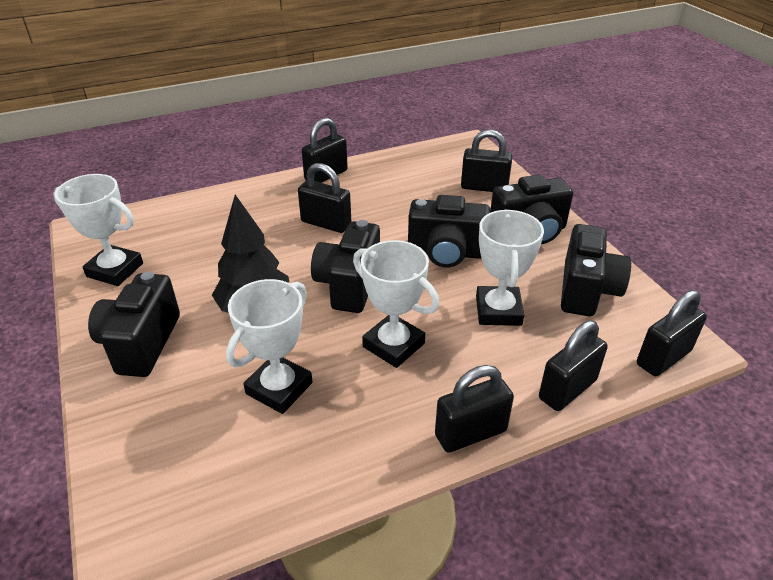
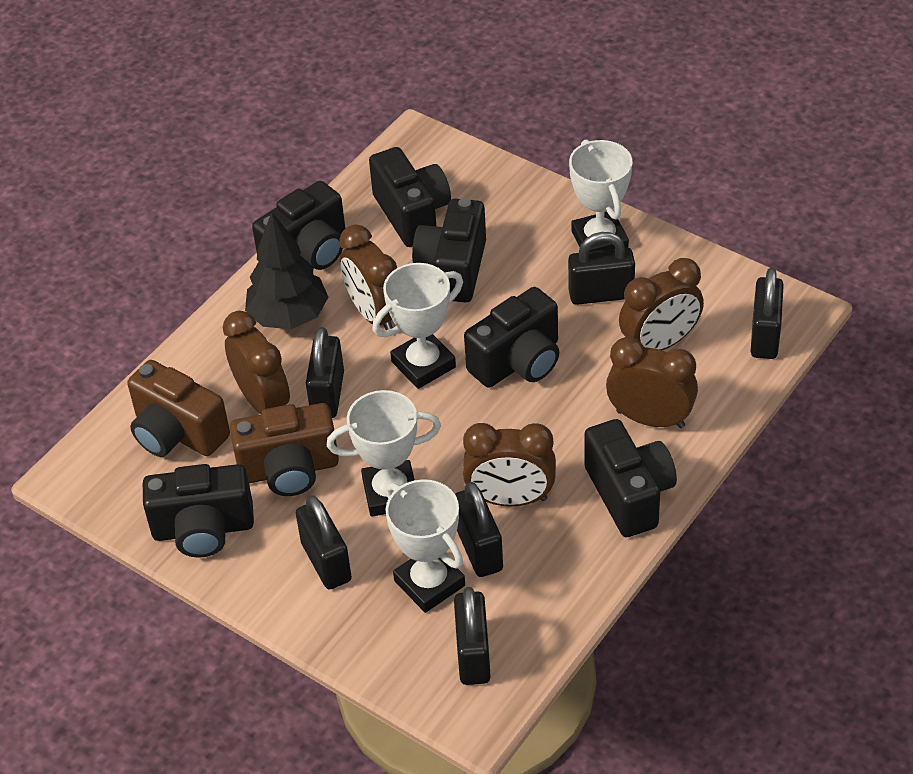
black camera: [88,272,180,377] [311,220,380,313] [408,195,491,267] [490,175,573,244] [561,224,631,316] = 5 -> [143,464,254,558] [252,181,345,270] [369,147,451,247] [412,198,486,302] [464,287,559,388] [584,419,677,537] = 6
brown camera: none = 0 -> [127,360,230,457] [230,403,339,496] = 2
brown clock: none = 0 -> [223,311,290,414] [339,224,397,330] [463,423,556,506] [606,337,698,428] [619,258,704,351] = 5

